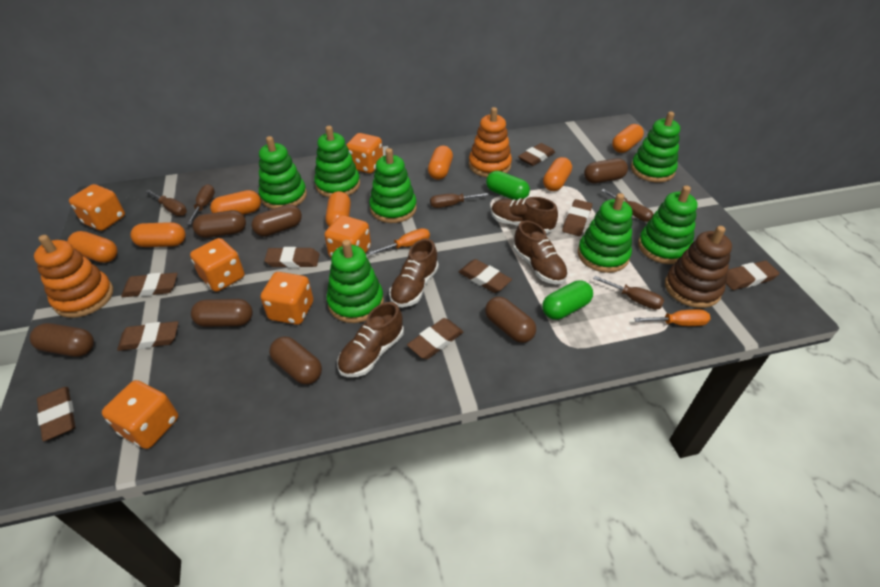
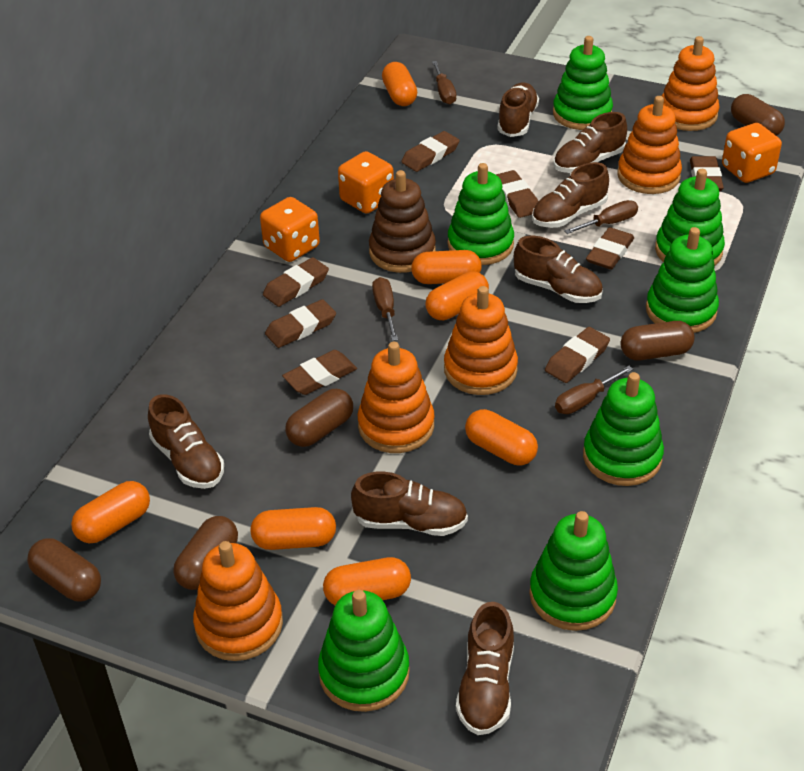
brown capsule: [30,323,94,357] [191,299,253,327] [192,210,246,238] [252,204,302,237] [269,337,322,385] [485,297,536,343] [584,158,628,184] = 7 -> [27,538,101,601] [173,516,238,590] [285,389,353,447] [620,321,695,361] [731,94,785,136] = 5
brown eraser: [37,387,75,441] [117,321,178,351] [121,273,178,297] [264,247,320,268] [407,318,464,359] [459,259,512,293] [518,143,555,166] [562,199,592,236] [726,261,779,290] = 9 -> [263,257,329,307] [265,299,336,348] [282,350,357,395] [401,131,460,172] [496,170,539,218] [545,327,610,383] [586,227,634,269] [690,156,724,191] = 8
brown screwdriver: [145,189,187,216] [187,184,215,225] [430,193,489,208] [593,276,665,310] [601,189,654,222] = 5 -> [372,277,398,341] [432,61,456,104] [555,366,633,414] [564,200,638,234] = 4
brown shoe: [337,302,404,377] [389,239,439,307] [491,197,558,233] [513,220,568,284] = 4 -> [148,394,224,489] [351,471,468,536] [456,602,514,735] [497,83,539,137] [514,236,603,303] [532,162,609,228] [554,112,627,173] = 7
green capsule: [486,171,530,200] [542,280,593,320] = 2 -> none = 0
orange dice: [69,184,125,231] [102,380,178,449] [190,238,245,292] [260,272,313,325] [324,215,371,258] [346,133,383,174] = 6 -> [260,197,320,262] [338,151,394,214] [722,123,782,183] = 3
orange screwdriver: [369,228,430,255] [634,309,711,326] = 2 -> none = 0
orange stacking toy: [34,235,113,318] [469,107,512,177] = 2 -> [193,541,283,661] [358,342,435,453] [444,286,518,395] [617,96,682,194] [661,36,719,131] = 5

